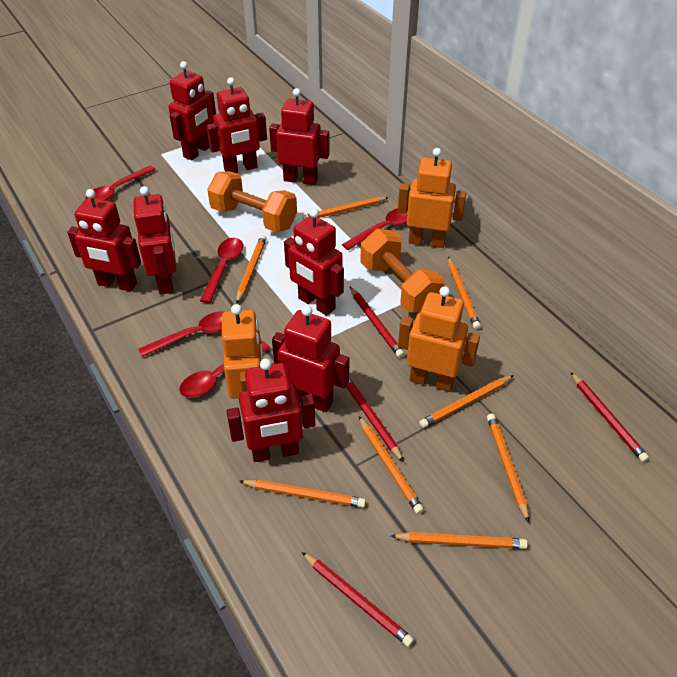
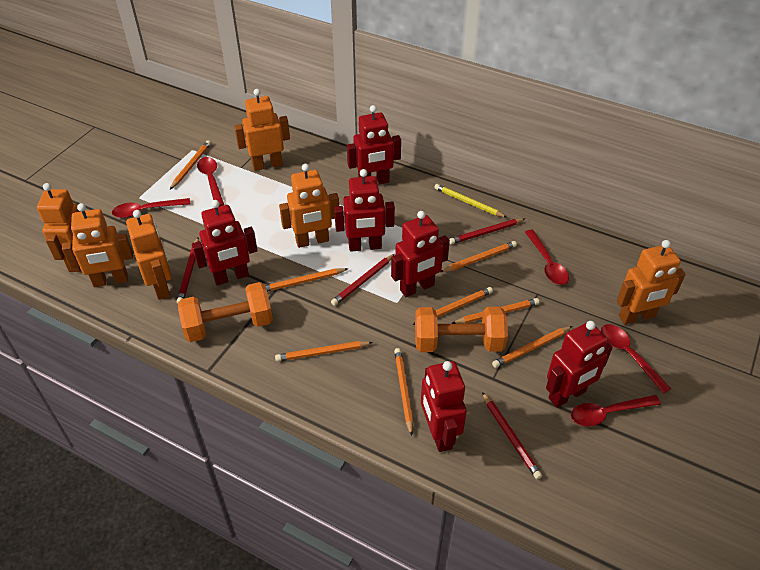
orange robot: [222,304,263,415] [398,148,466,248] [398,286,480,392] = 3 -> [37,183,81,272] [62,203,133,287] [126,210,172,300] [234,89,290,171] [279,164,339,248] [617,240,686,325] = 6
red robot: [67,189,141,292] [133,186,176,294] [169,61,216,160] [206,77,267,173] [226,359,315,462] [269,88,330,185] [272,305,350,412] [284,208,344,316] = 8 -> [192,200,258,285] [334,169,395,252] [347,105,401,184] [391,211,450,297] [421,361,467,452] [546,321,612,408] = 6
yellow pencil: none = 0 -> [434,184,508,218] = 1

